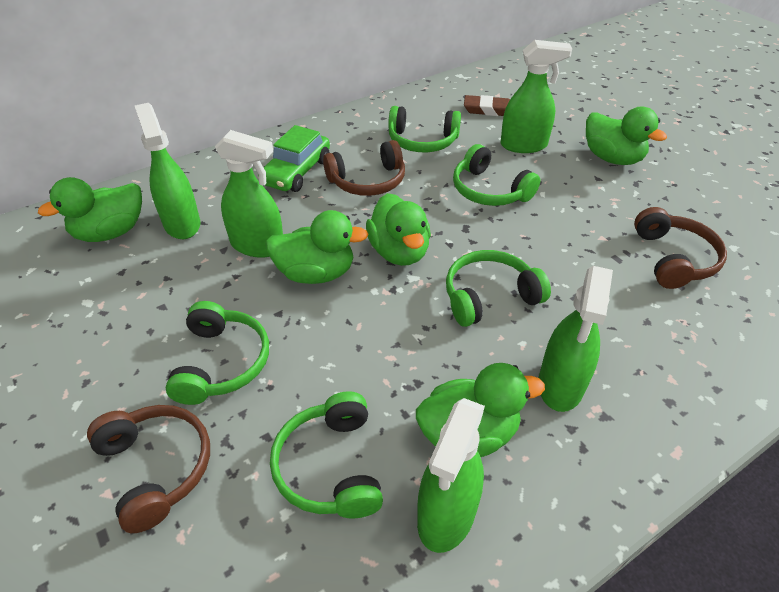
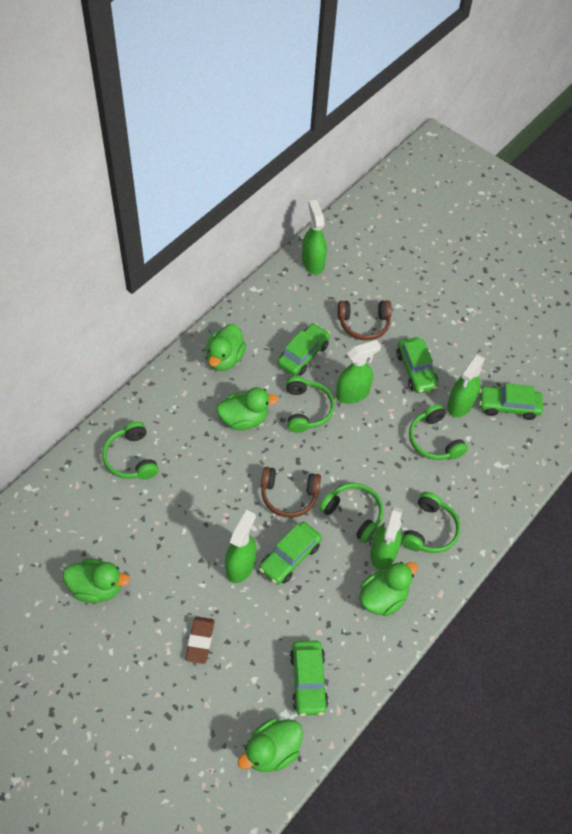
brown headphones: [87,405,210,533] [323,140,405,196] [634,207,727,289] = 3 -> [261,467,321,518] [338,300,392,341] = 2
green car: [258,125,330,192] = 1 -> [259,522,322,585] [277,323,330,376] [290,640,328,716] [397,337,439,393] [479,383,543,420] = 5

